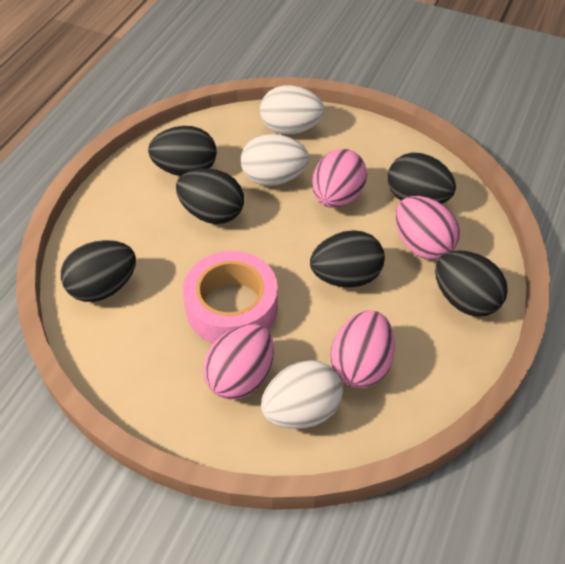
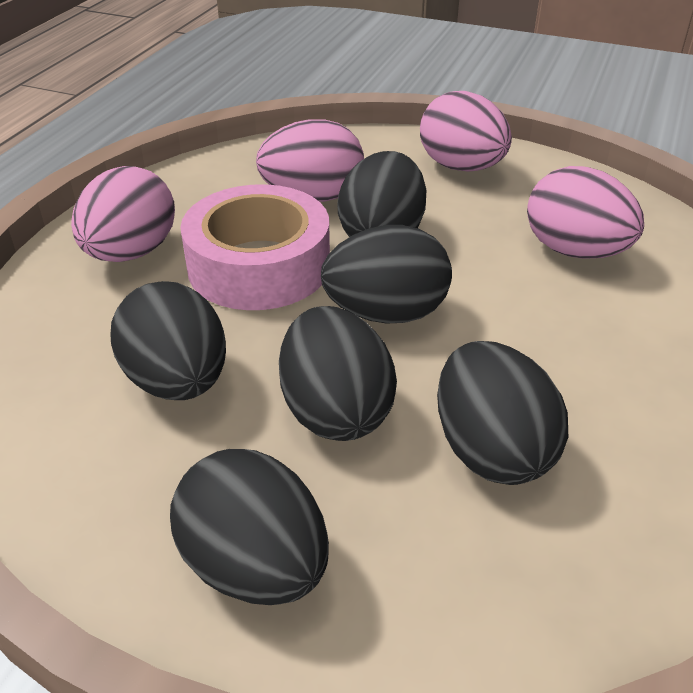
white egg: [241,134,309,186] [260,85,324,134] [261,360,343,429] = 3 -> none = 0

